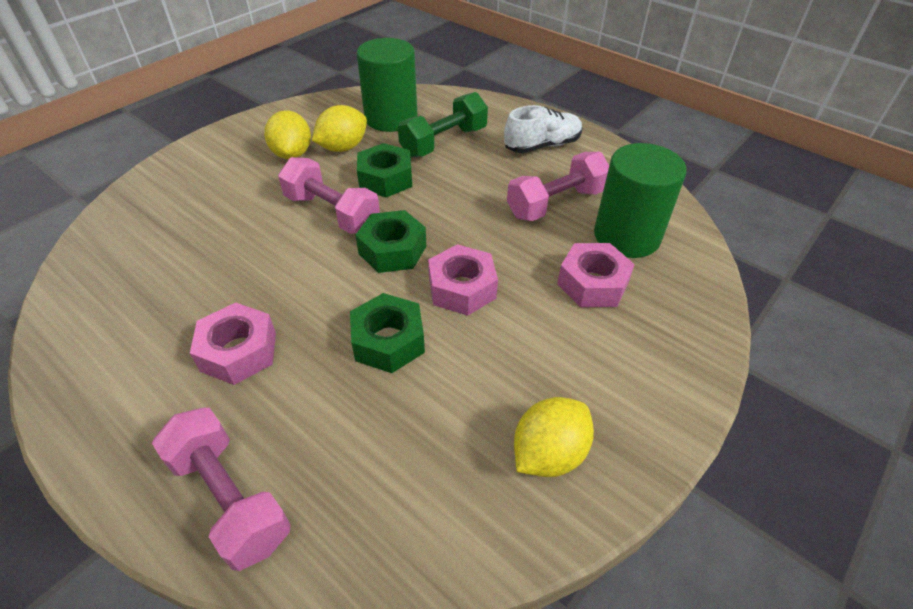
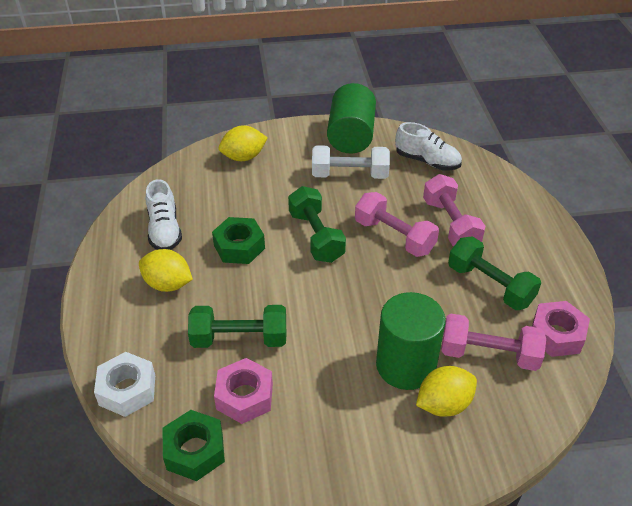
green dumbbell: [398,92,488,157] = 1 -> [188,305,286,348] [288,186,346,263] [448,237,541,310] = 3
green nut: [350,293,425,373] [356,210,426,273] [357,143,412,198] = 3 -> [162,410,225,481] [212,217,265,264] = 2
pink nut: [190,303,276,385] [428,244,498,316] [557,243,635,307] = 3 -> [214,358,273,424] [532,301,590,357] = 2
white dumbbell: none = 0 -> [312,145,390,179] = 1
white nut: none = 0 -> [94,352,155,417] = 1
white shoe: [504,105,583,153] = 1 -> [146,179,182,250] [395,122,462,170] = 2

